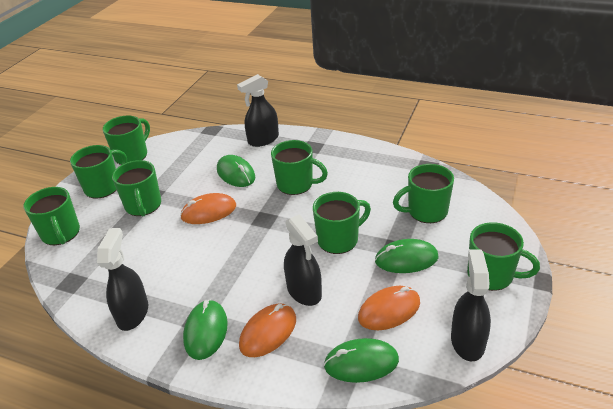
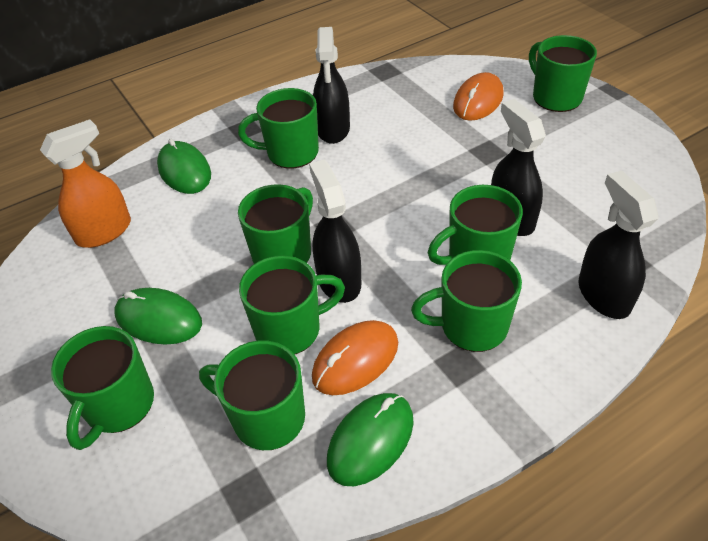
green mouse: [183,300,228,360] [217,155,255,187] [324,338,399,383] [375,239,439,273] = 4 -> [114,288,202,345] [157,139,211,194] [327,393,414,486] = 3
orange mouse: [180,193,236,224] [239,304,296,357] [358,286,420,330] = 3 -> [312,320,398,395] [453,72,504,121] = 2
orange spray bottle: none = 0 -> [40,119,131,248] = 1

